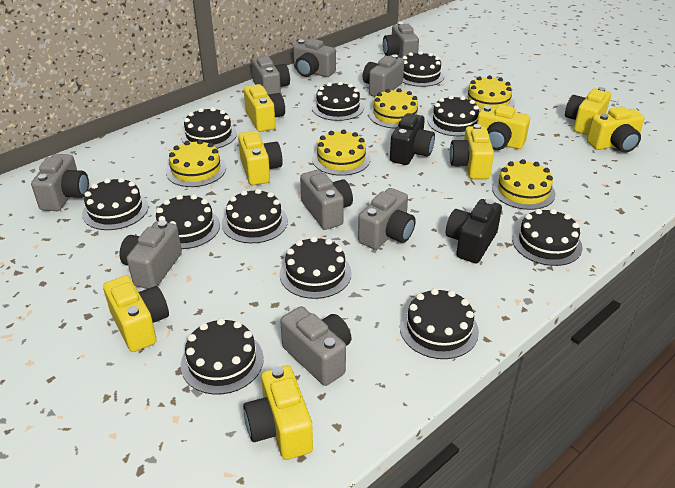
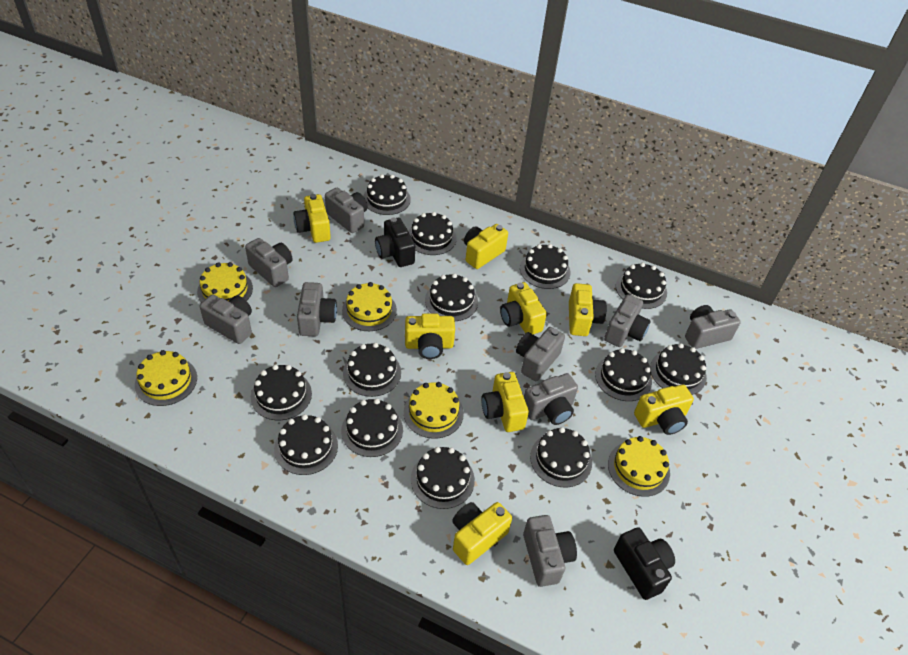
black cake: [82,177,149,230] [156,194,220,249] [181,107,237,149] [181,318,264,395] [222,189,288,243] [280,236,352,299] [312,81,364,121] [400,288,479,359] [402,51,444,87] [428,95,479,136] [512,209,583,266] = 11 -> [251,364,312,420] [274,414,338,475] [341,399,403,457] [343,343,401,397] [363,174,411,215] [408,212,457,255] [411,447,475,509] [425,273,478,321] [520,244,570,289] [530,427,592,487] [595,348,652,401] [616,263,667,309] [650,343,707,395] = 13

